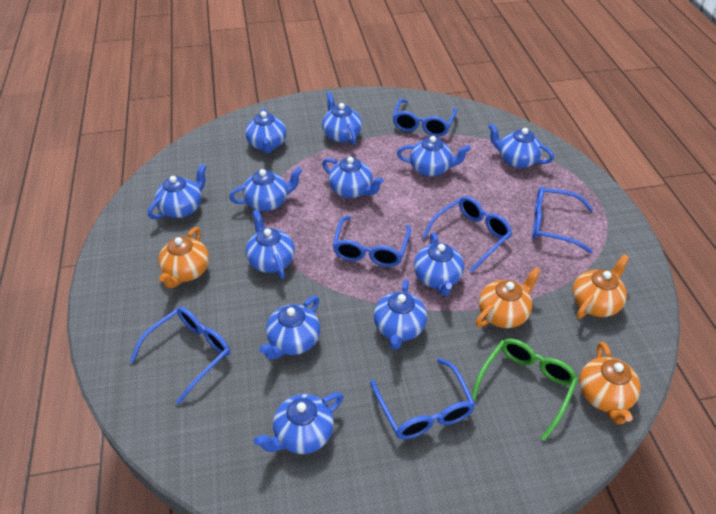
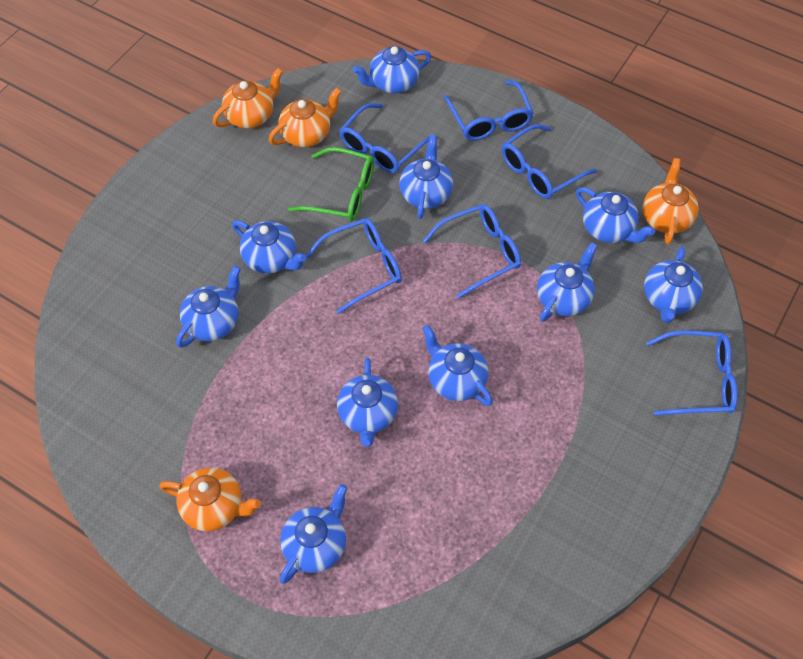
blue teapot: [148,164,207,219] [229,167,302,211] [245,108,286,153] [246,209,295,279] [254,392,343,454] [259,296,320,360] [322,92,362,145] [322,157,384,198] [374,279,427,350] [397,136,471,177] [414,232,464,296] [488,123,554,168] = 12 -> [176,266,241,348] [232,220,306,274] [280,484,347,584] [337,358,398,447] [353,46,431,93] [399,135,453,219] [422,325,493,406] [537,242,597,322] [576,187,655,243] [644,246,703,323] = 10

